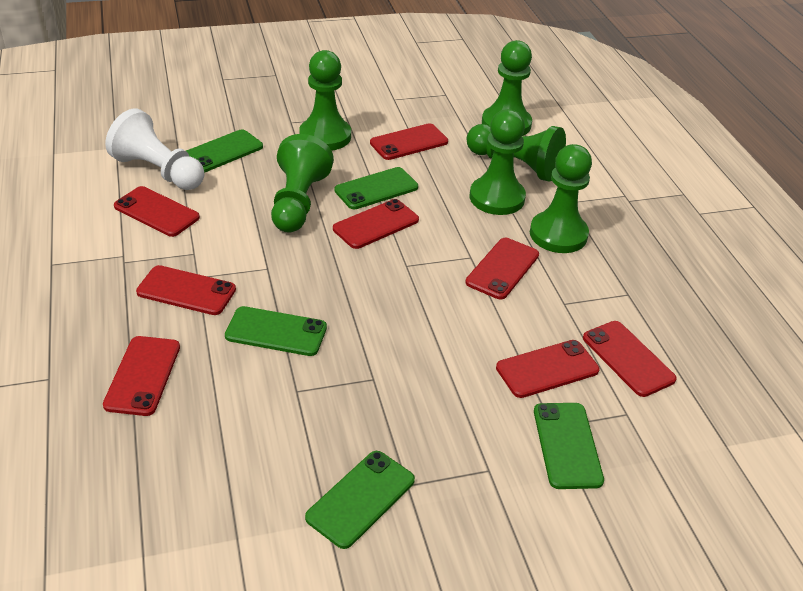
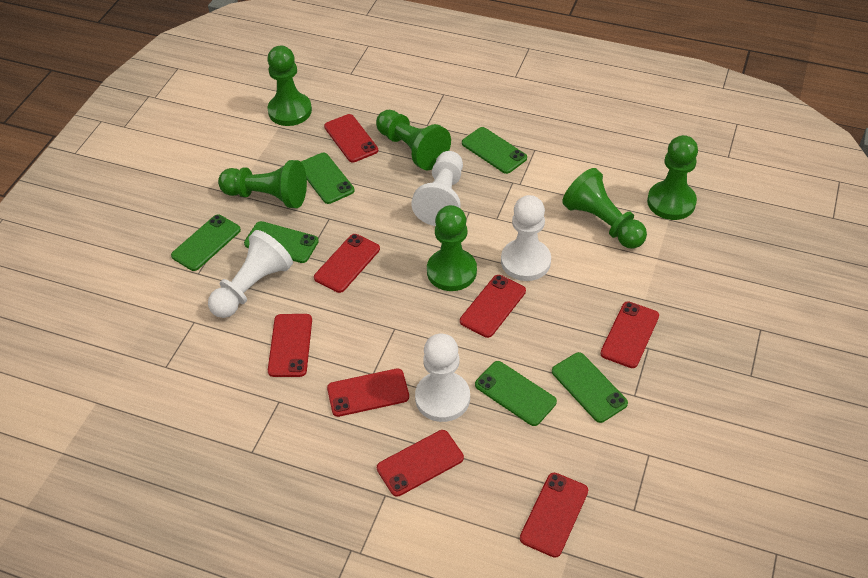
green phone: [186,129,263,172] [225,306,327,356] [305,451,415,549] [335,167,418,209] [534,403,604,489] = 5 -> [171,215,241,271] [244,221,319,263] [301,153,355,204] [462,127,527,174] [475,361,557,426] [552,352,628,423] = 6
white pawn: [105,108,205,190] = 1 -> [208,230,293,318] [411,151,463,226] [415,334,470,422] [501,195,551,281] = 4

